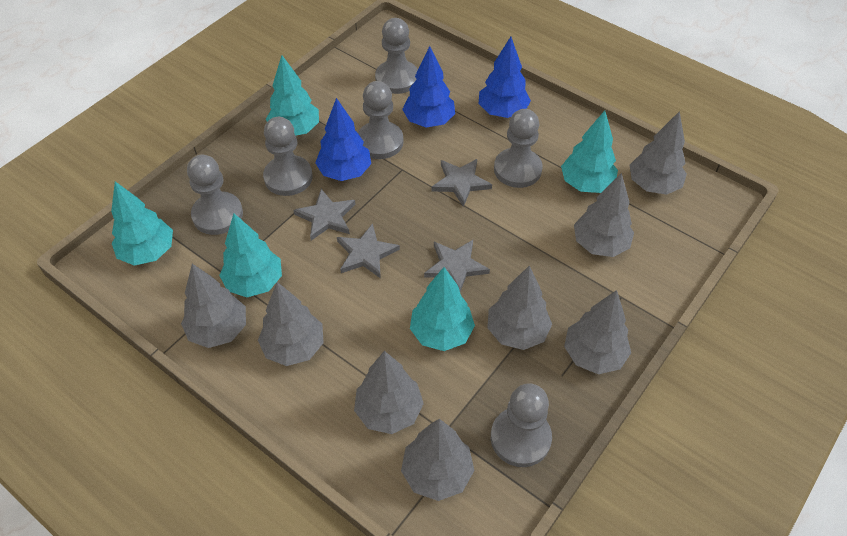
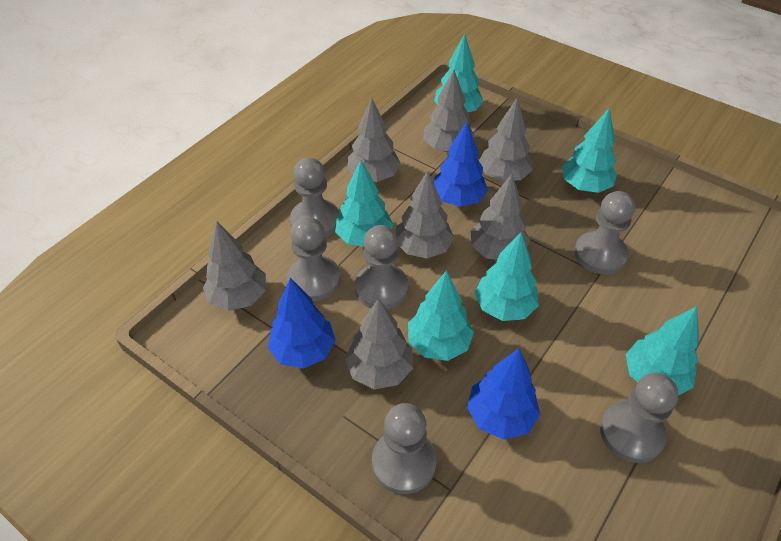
grey star: [293,189,356,241] [337,223,400,279] [424,240,490,292] [431,159,492,207] = 4 -> none = 0
grey tree: [181,264,246,348] [258,282,324,366] [354,351,424,434] [401,419,475,501] [487,265,552,350] [564,290,631,374] [574,173,634,257] [630,111,687,195] = 8 -> [203,222,266,311] [345,298,413,389] [347,98,401,182] [396,170,454,259] [423,70,475,152] [470,174,530,260] [479,97,533,182] = 7
turquoise tree: [111,181,173,266] [219,213,282,297] [266,55,319,136] [410,267,475,351] [561,111,618,193] = 5 -> [335,160,393,246] [408,270,474,361] [434,33,483,112] [475,232,539,321] [562,108,617,193] [626,306,699,396] = 6

